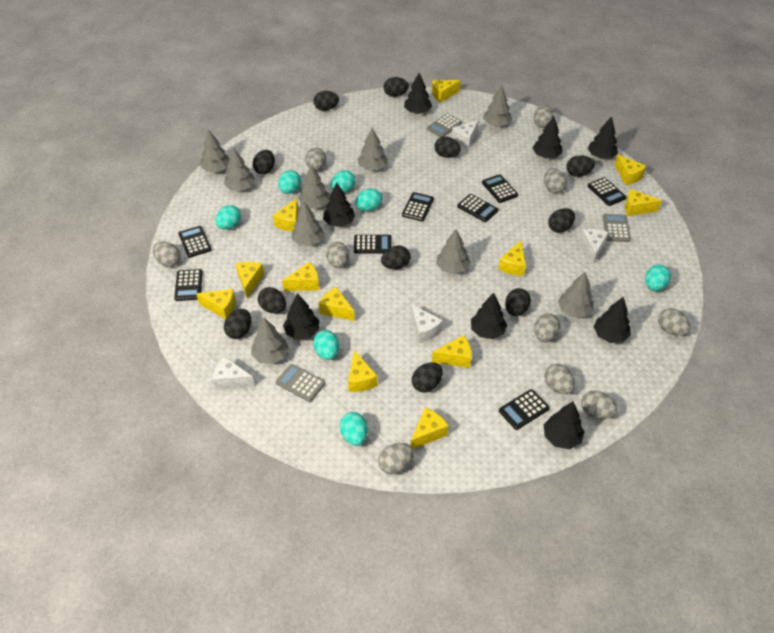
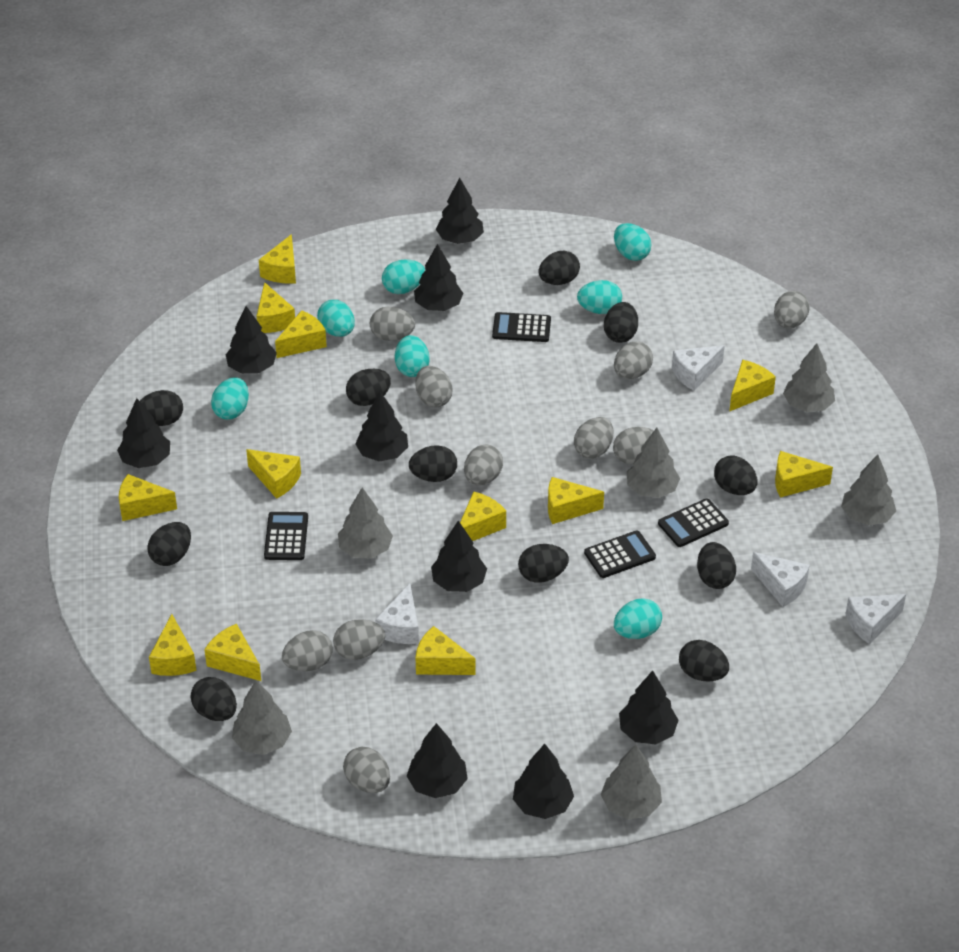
black calculator: [174,269,203,301] [178,226,212,258] [354,235,392,254] [402,192,434,221] [457,194,498,222] [482,174,518,203] [499,389,549,430] [588,177,626,206] = 8 -> [264,512,308,560] [492,312,551,342] [584,531,656,578] [658,499,729,547] = 4
black tree: [283,293,319,340] [323,183,355,227] [404,73,432,114] [471,293,507,339] [533,116,562,158] [544,401,584,449] [588,116,618,159] [594,297,631,343] = 8 -> [117,398,170,468] [225,306,277,374] [355,392,408,461] [407,723,468,798] [414,244,463,311] [431,520,487,592] [436,178,484,244] [513,744,574,819] [619,670,679,745] = 9
grey calculator: [276,364,325,402] [427,113,462,137] [603,214,631,242] = 3 -> none = 0
grey tree: [200,129,229,172] [224,147,255,191] [251,318,289,364] [292,202,324,246] [298,165,330,209] [358,128,388,170] [436,229,471,274] [483,85,512,126] [558,272,594,317] = 9 -> [232,681,292,755] [338,488,393,558] [601,744,662,820] [627,428,680,498] [783,343,835,412] [841,455,896,526] = 6

